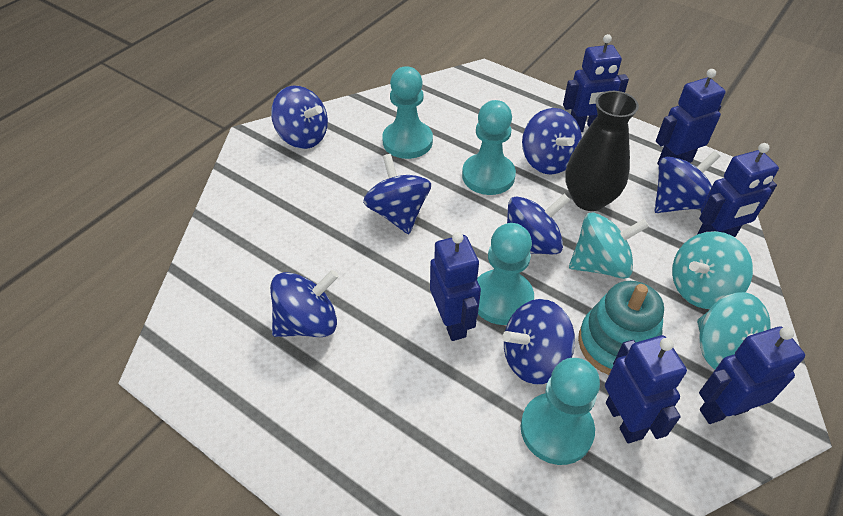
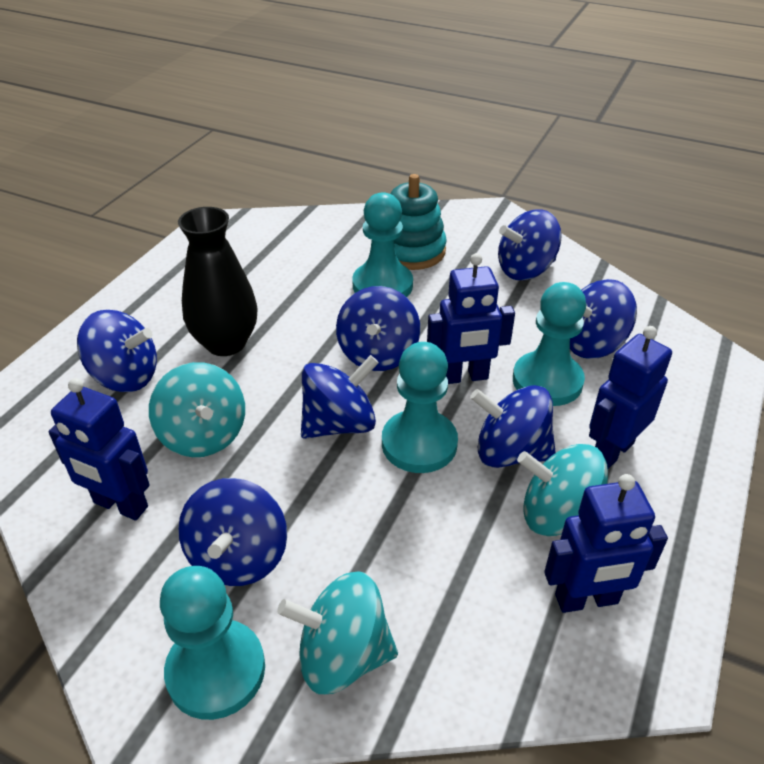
blue robot: [430,232,481,341] [563,34,629,132] [605,335,687,444] [656,69,726,165] [697,143,779,237] [699,326,805,424] = 6 -> [49,378,150,520] [427,253,515,384] [544,474,668,613] [589,326,672,469] = 4

